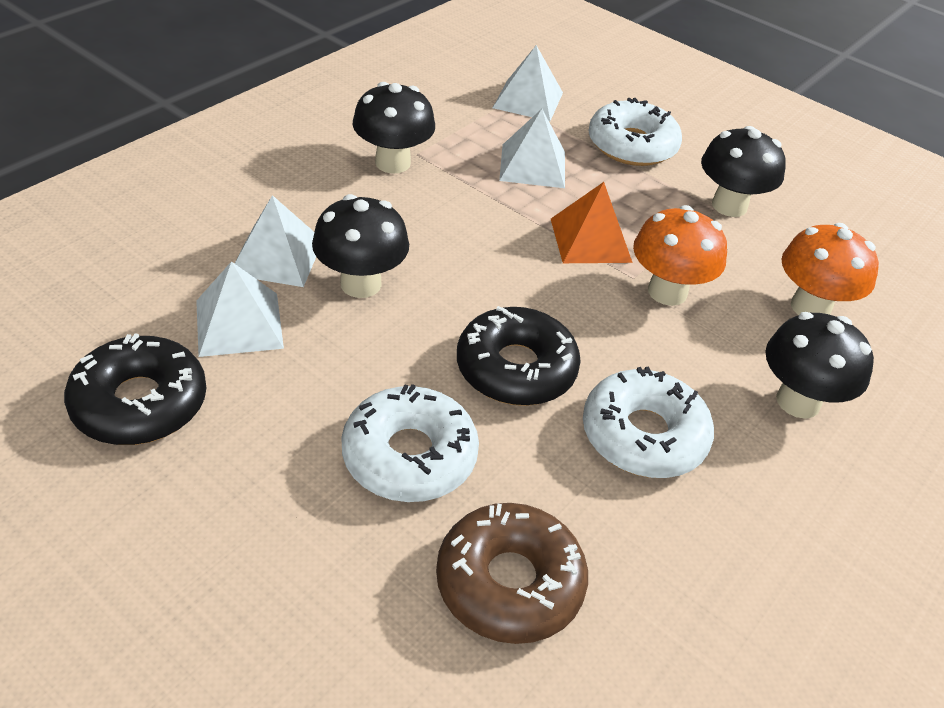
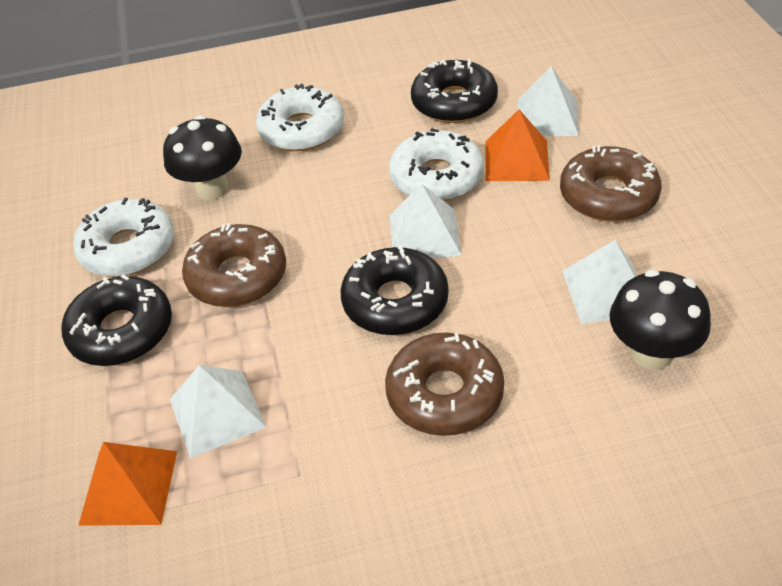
black donut: [64,333,206,445] [457,306,581,406] = 2 -> [61,274,172,366] [340,245,449,335] [411,59,498,123] = 3
black mushroom: [312,194,409,298] [353,82,435,173] [701,126,786,217] [765,312,874,419] = 4 -> [163,115,242,200] [610,270,711,370] = 2
brown donut: [436,503,588,644] = 1 -> [182,223,286,307] [385,332,504,436] [560,145,662,222] = 3
orange mushroom: [633,205,727,306] [781,223,879,315] = 2 -> none = 0
orange pyramid: [551,182,633,263] = 1 -> [78,442,177,526] [486,109,550,181] = 2

